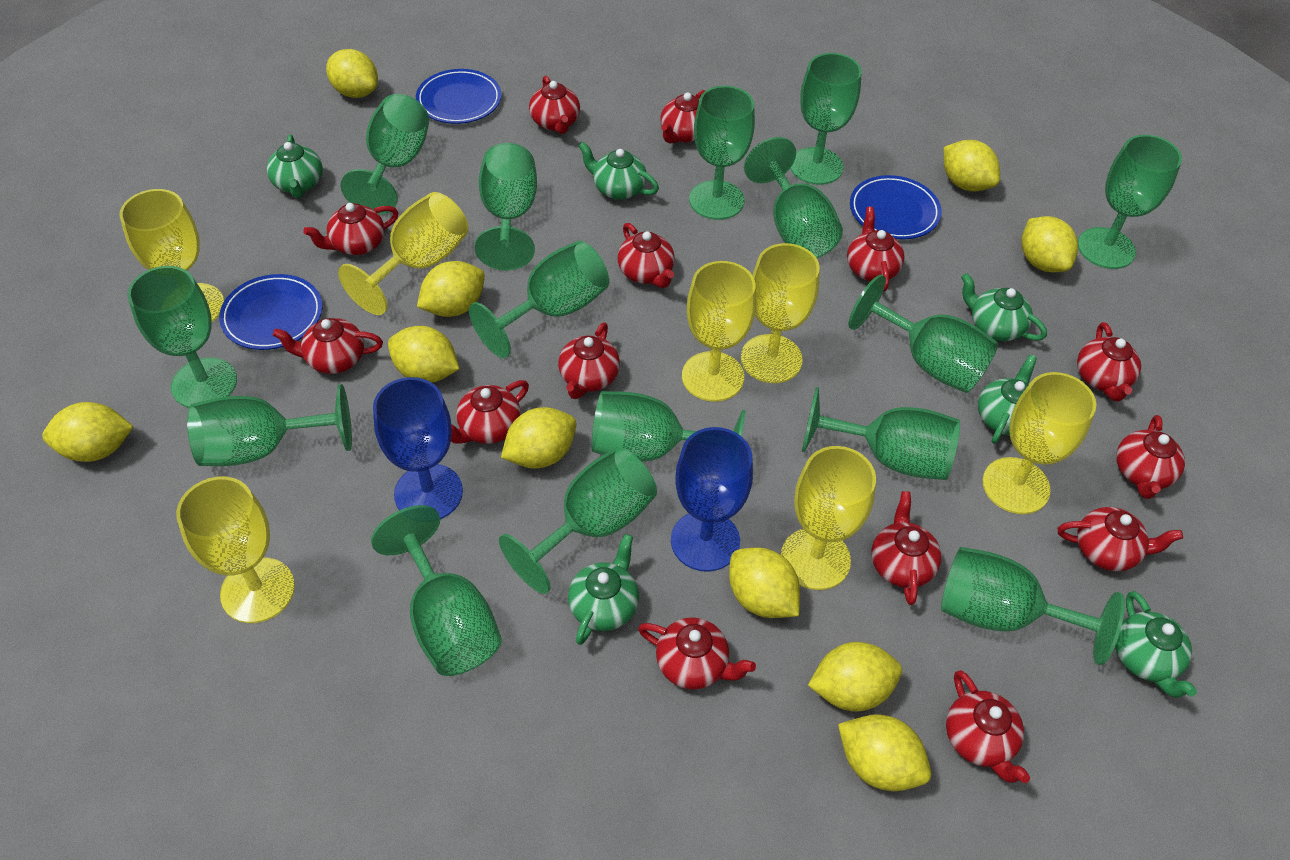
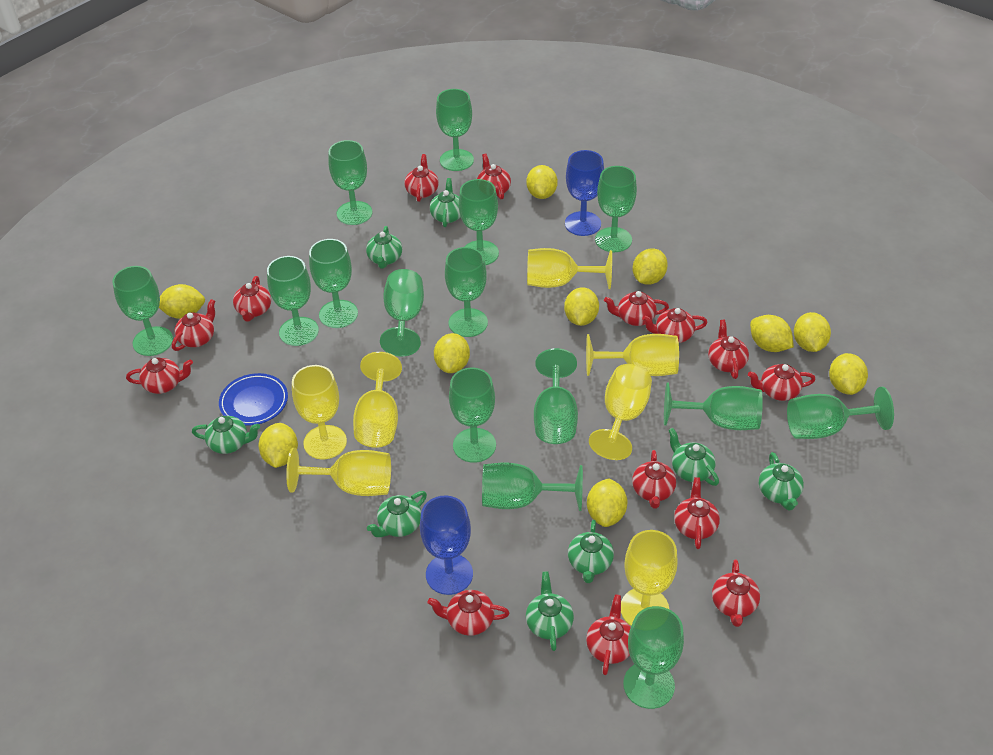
blue plate: [219,274,322,350] [416,69,501,124] [850,175,942,239] = 3 -> [219,373,288,425] = 1
green teapot: [267,134,323,198] [568,534,639,645] [578,142,659,200] [961,273,1047,341] [978,355,1037,444] [1115,591,1197,698] = 6 -> [192,416,260,454] [366,226,402,269] [367,491,427,537] [430,178,460,227] [526,571,574,651] [568,520,614,583] [668,428,719,486] [759,452,804,511] = 8

